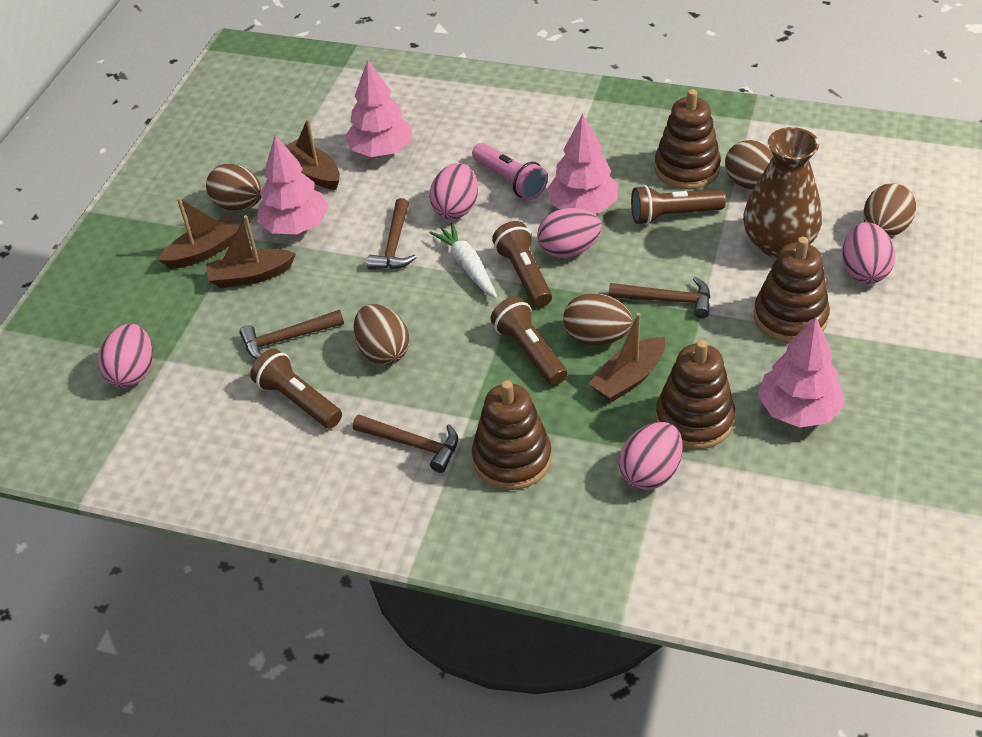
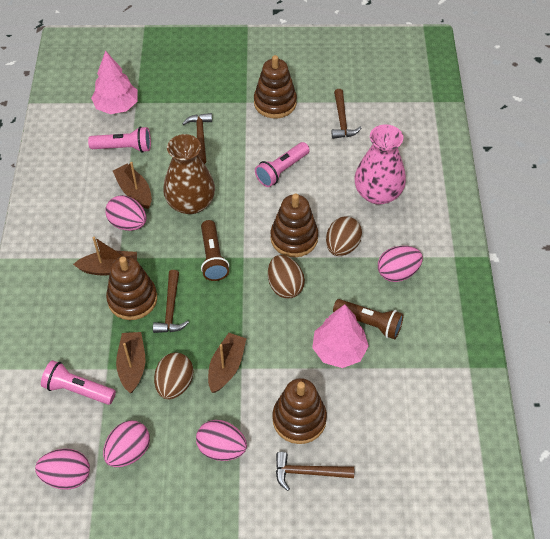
brown egg: [206,163,262,211] [353,304,409,365] [563,293,633,346] [725,140,774,190] [863,183,916,237] = 5 -> [154,352,193,399] [268,255,305,299] [326,216,362,256] = 3
brown flashlight: [250,349,342,429] [490,296,567,386] [492,221,552,307] [631,185,726,225] = 4 -> [201,220,229,281] [333,299,404,339] = 2
pink flashlight: [472,143,548,200] = 1 -> [41,360,116,405] [88,126,151,153] [255,142,310,187] = 3
pink tree: [257,135,329,234] [345,59,412,157] [546,114,618,213] [758,317,845,428] = 4 -> [91,51,138,114] [312,304,369,368] = 2
pink vase: none = 0 -> [354,124,406,205] = 1
white carrot: [429,222,497,298] = 1 -> none = 0

